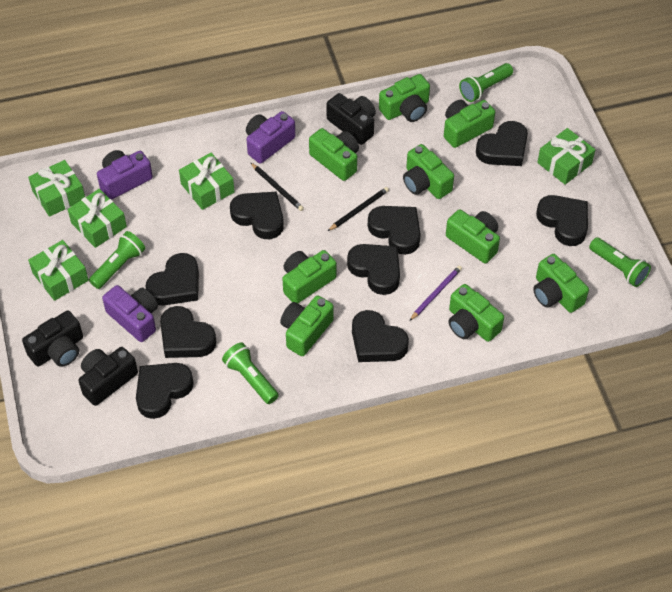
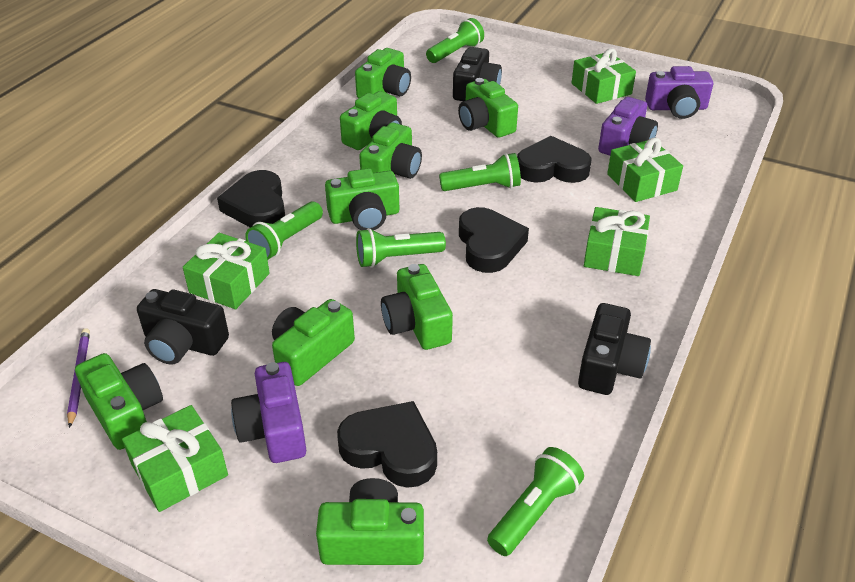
black heart: [136,363,194,419] [145,253,199,306] [160,306,217,358] [230,192,284,239] [347,244,400,295] [352,310,409,362] [368,206,421,255] [476,121,528,166] [536,195,588,246] = 9 -> [217,170,285,228] [337,401,437,488] [459,207,529,273] [517,136,592,183] = 4
black pencil: [251,163,304,211] [328,187,389,231] = 2 -> none = 0
green flashlight: [89,231,146,289] [222,342,279,404] [459,63,513,102] [589,237,651,287] = 4 -> [245,201,323,260] [356,228,446,268] [426,18,484,63] [439,153,521,191] [487,447,584,556] = 5

